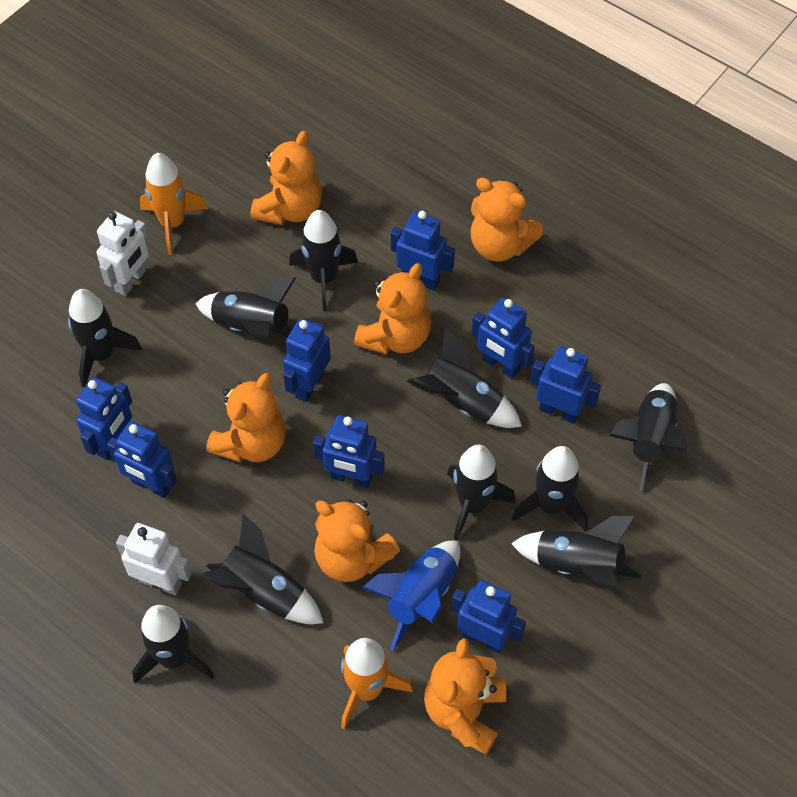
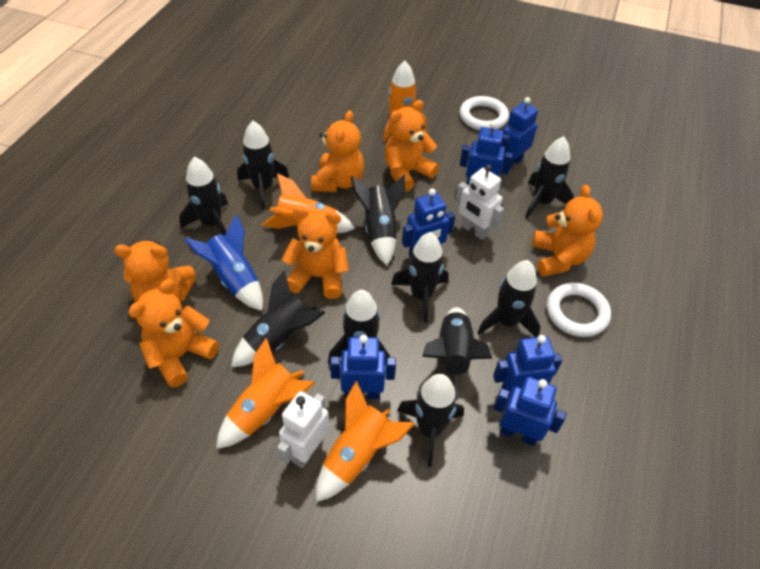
blue robot: [76,377,132,460] [107,421,177,498] [283,318,331,402] [313,415,385,488] [391,211,455,291] [451,580,526,653] [472,297,535,379] [530,346,601,424] = 8 -> [330,335,396,399] [402,189,455,258] [460,121,513,186] [493,335,562,399] [494,376,567,446] [501,97,538,170] = 6
orange rocket: [140,153,208,255] [341,638,413,730] = 2 -> [216,338,315,449] [262,173,355,233] [316,381,415,502] [383,61,427,141] = 4
white ring: none = 0 -> [460,96,509,130] [547,283,611,337] = 2

